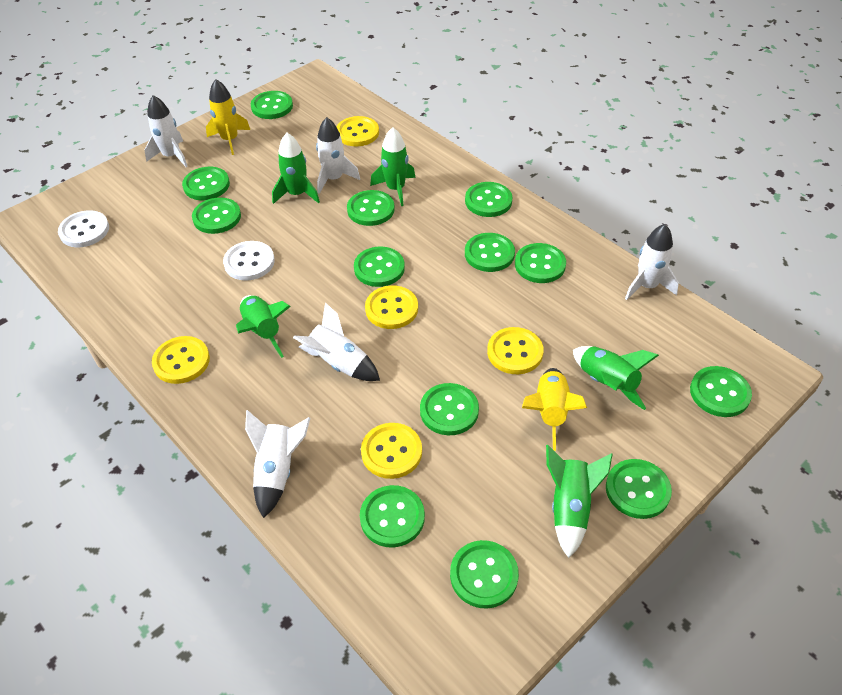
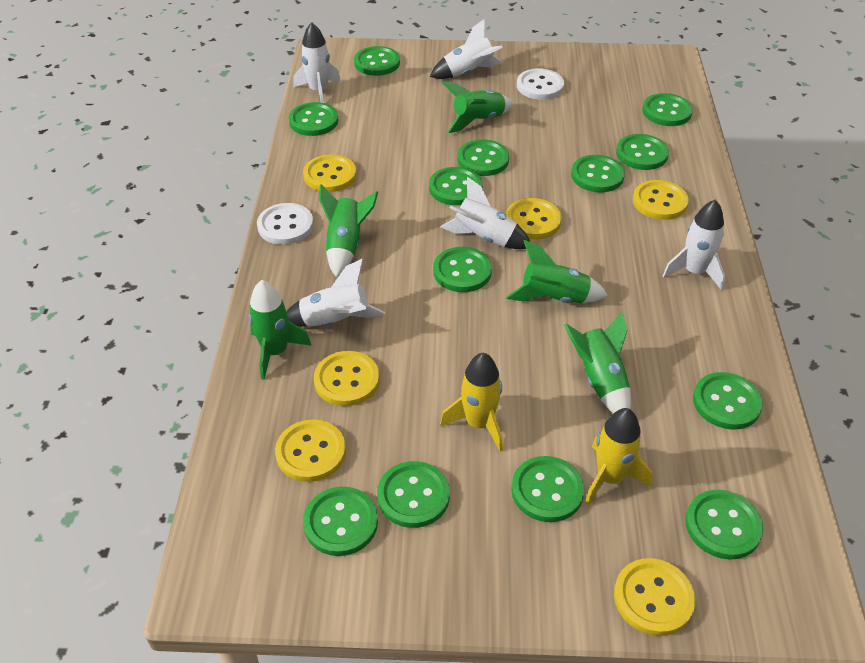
yellow button: [152,336,210,384] [337,116,379,146] [361,423,422,479] [365,286,418,329] [487,327,544,374] = 5 -> [275,419,346,482] [303,154,356,192] [314,351,380,406] [506,198,562,239] [614,558,695,636] [633,180,689,220] = 6

